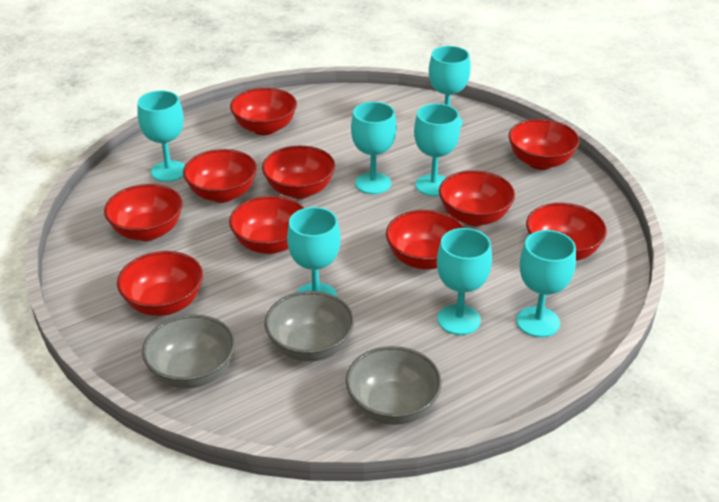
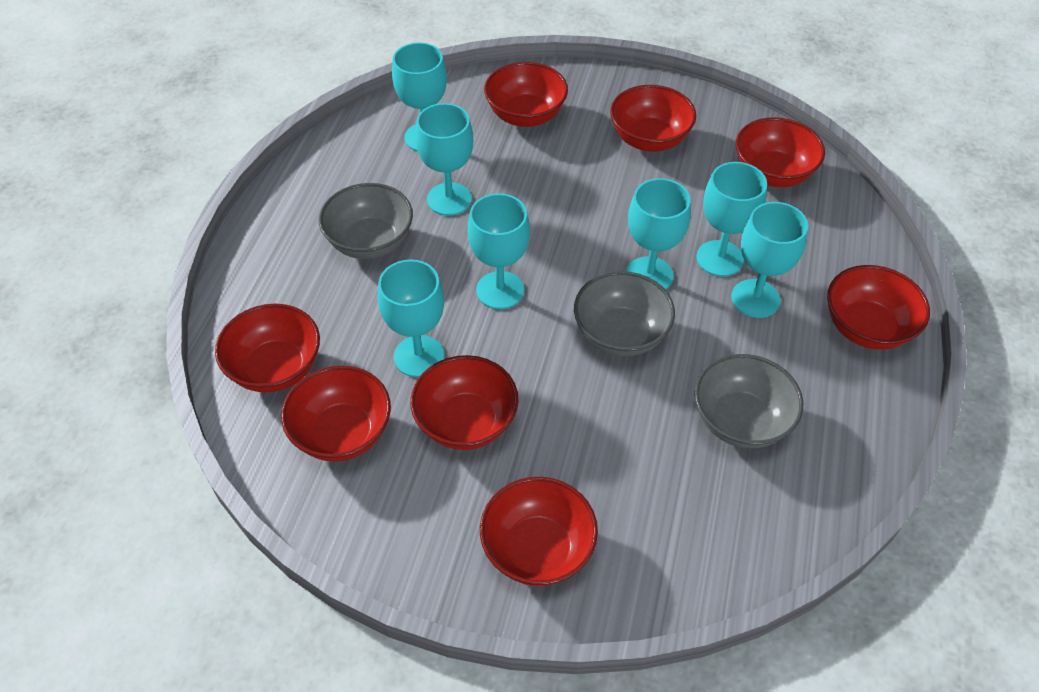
red bowl: [104,184,183,241] [117,251,203,316] [183,149,257,203] [229,196,304,254] [230,88,297,135] [262,146,335,199] [386,210,464,270] [439,170,515,226] [509,119,580,170] [526,203,607,261] = 10 -> [215,304,320,393] [281,366,391,461] [410,355,519,450] [480,477,598,586] [484,62,568,127] [610,85,696,152] [736,117,825,187] [827,265,930,350] = 8

